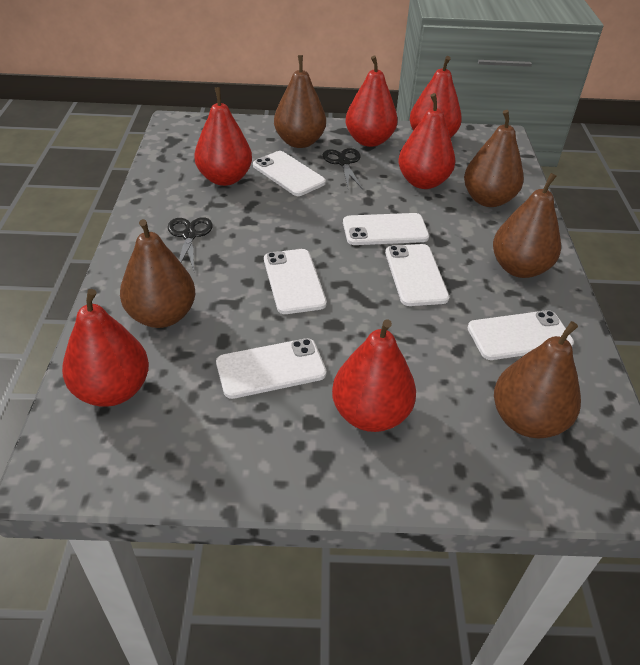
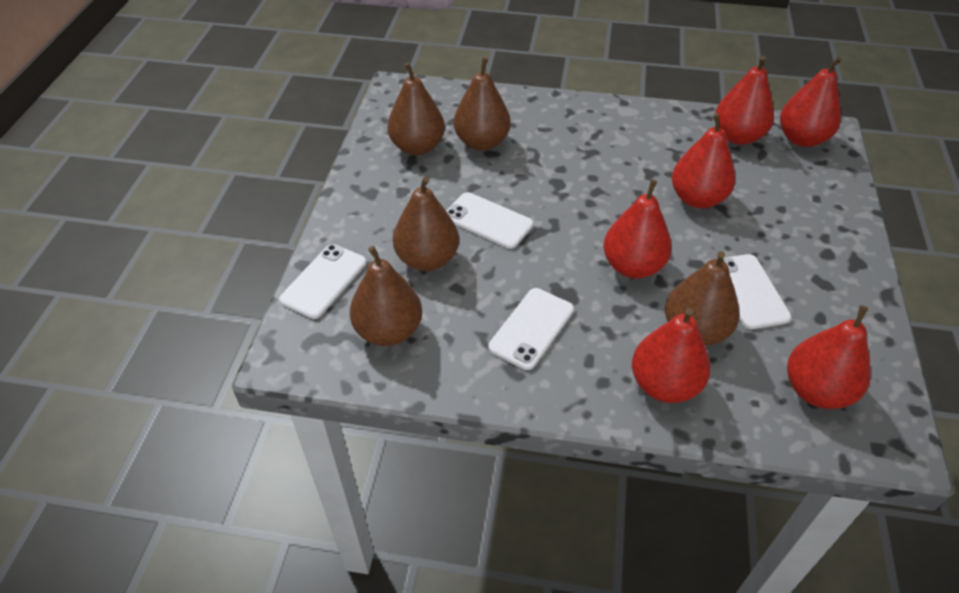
black scissors: [168,217,213,271] [323,148,363,189] = 2 -> none = 0
white phone: [216,338,326,399] [253,151,326,196] [264,249,327,314] [343,213,429,245] [385,244,449,306] [467,310,574,360] = 6 -> [279,244,366,319] [446,192,533,249] [488,288,574,370] [722,254,791,329] = 4

